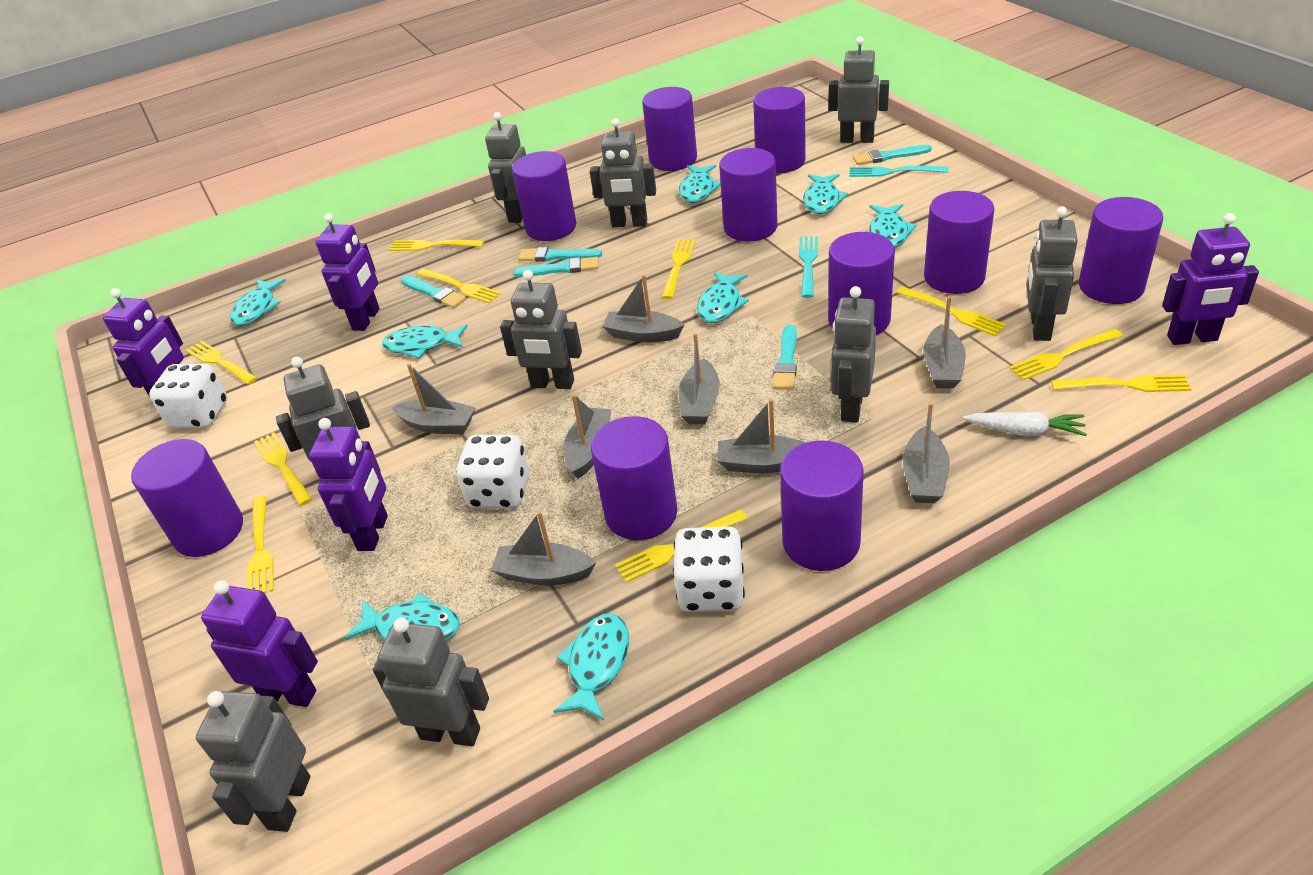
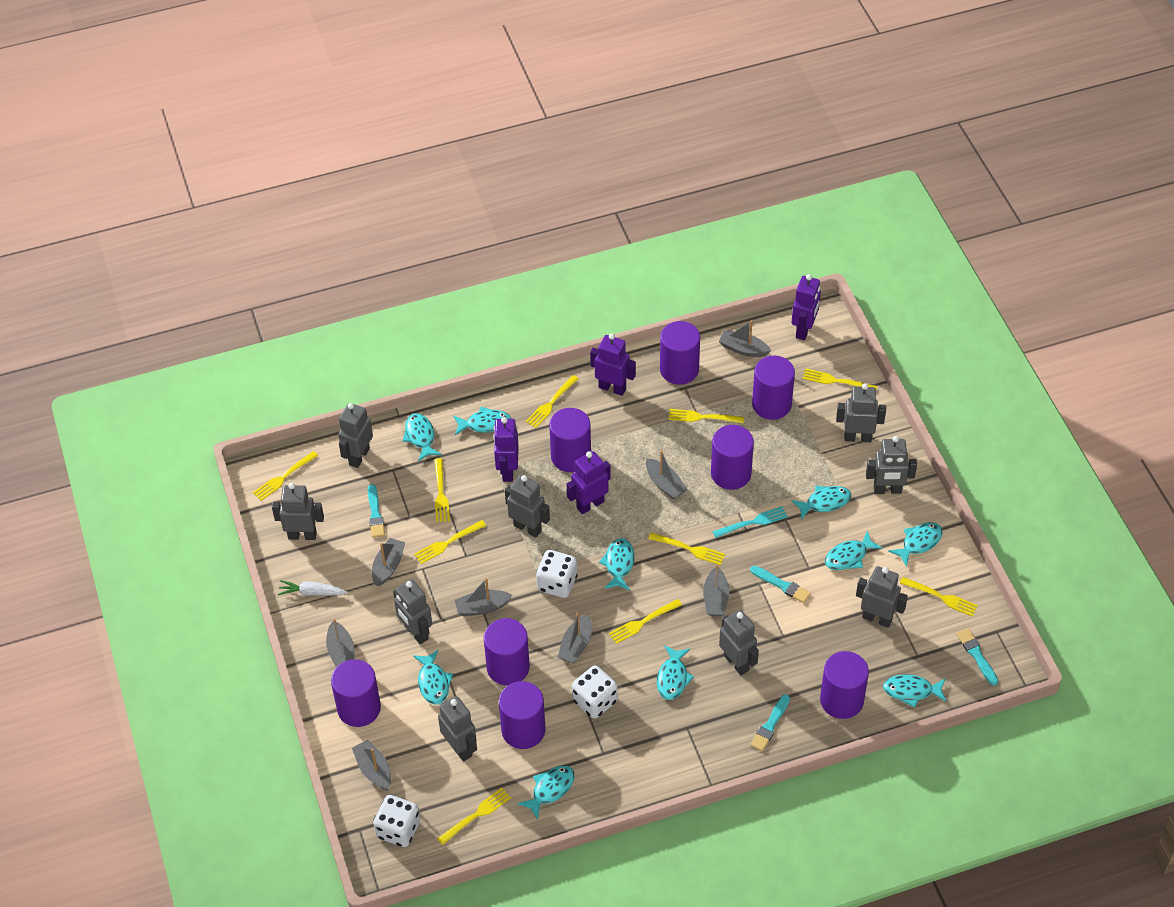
purple cylinder: [131,439,243,557] [512,151,576,241] [591,416,677,540] [642,87,697,171] [719,148,777,242] [753,87,806,173] [780,441,864,571] [828,232,895,335] [924,191,994,294] [1079,197,1163,304] = 10 -> [331,659,381,727] [484,618,530,685] [499,681,545,749] [549,408,591,472] [660,321,700,385] [711,425,754,490] [752,356,795,420] [820,651,869,719] = 8
purple robot: [103,288,184,397] [201,580,318,707] [309,418,388,551] [316,213,380,331] [1162,213,1259,345] = 5 -> [493,417,519,482] [567,451,611,514] [590,333,636,396] [792,274,821,340] = 4
turquoise brush: [401,275,466,308] [513,257,599,277] [518,247,602,262] [772,325,797,390] [853,144,932,165] = 5 -> [368,484,385,538] [750,566,811,603] [750,694,790,751] [957,628,998,686] = 4
turquoise fish: [230,279,286,326] [344,592,460,641] [382,324,468,358] [553,613,629,721] [679,165,721,203] [697,272,749,323] [803,174,848,214] [869,204,917,248] = 8 -> [403,413,442,462] [413,650,453,705] [453,407,511,435] [517,765,575,820] [599,538,634,590] [657,645,694,700] [791,485,851,520] [825,530,883,570] [883,674,947,708] [888,522,943,567] = 10
turquoise fork: [799,236,818,298] [849,166,949,177] = 2 -> [712,506,788,538] = 1

